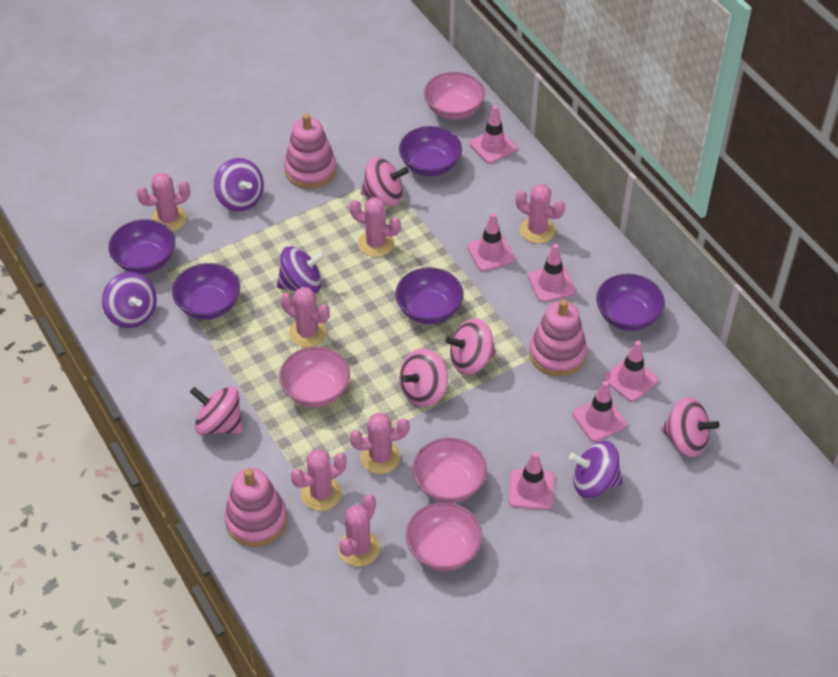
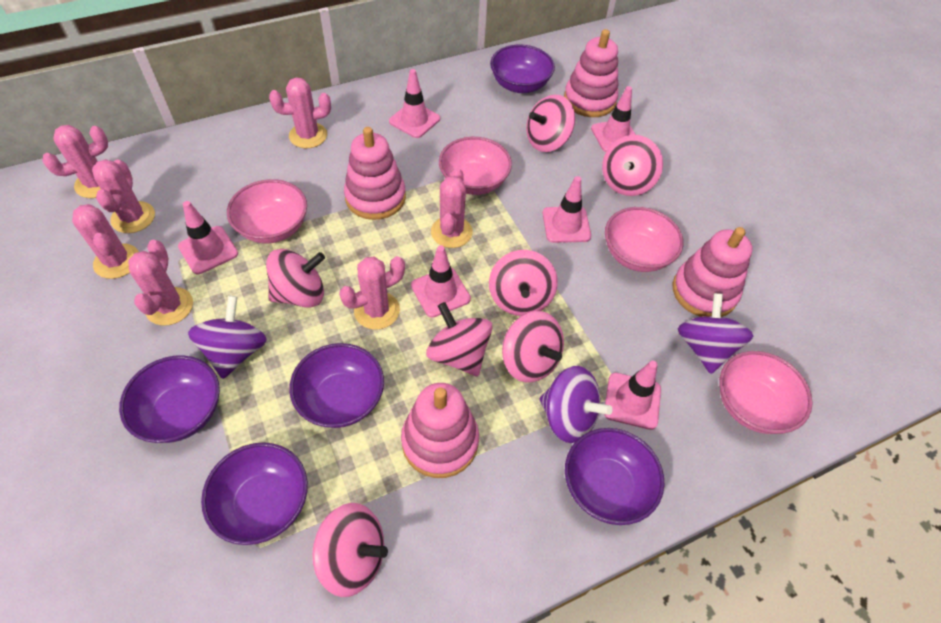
pink spinning top: [190,387,243,435] [361,157,409,206] [399,348,448,407] [446,318,496,375] [661,397,720,457] = 5 -> [266,249,325,308] [312,503,388,597] [426,302,493,377] [489,250,558,316] [502,311,564,383] [526,95,575,152] [602,135,663,196] = 7
pink stacking toy: [224,468,287,547] [284,114,336,189] [529,299,587,377] = 3 -> [344,127,406,220] [401,383,479,478] [564,29,619,117] [672,227,752,317] = 4
purple spinning top: [102,272,157,328] [214,158,264,211] [277,246,326,294] [569,441,622,498] = 4 -> [188,296,267,379] [540,366,613,443] [678,293,753,374] = 3

